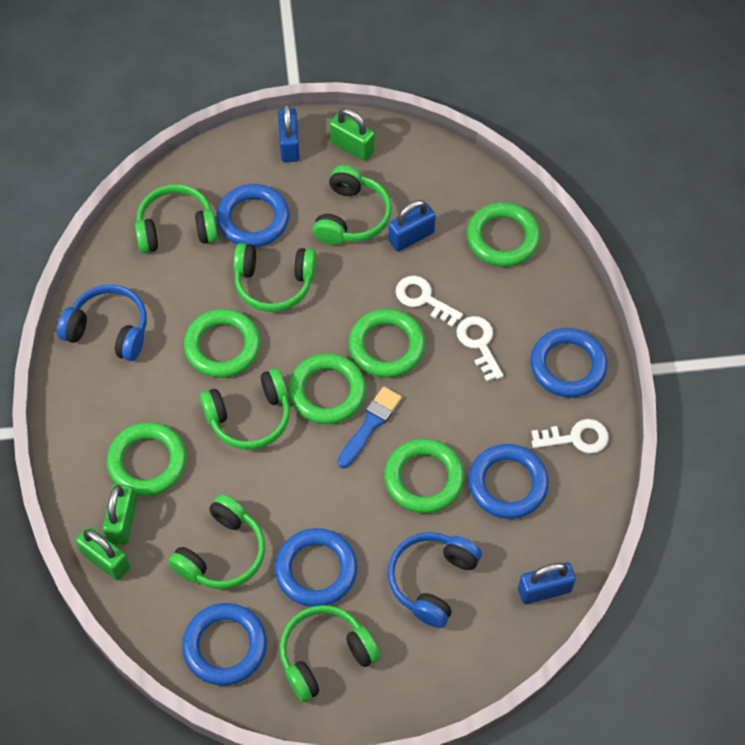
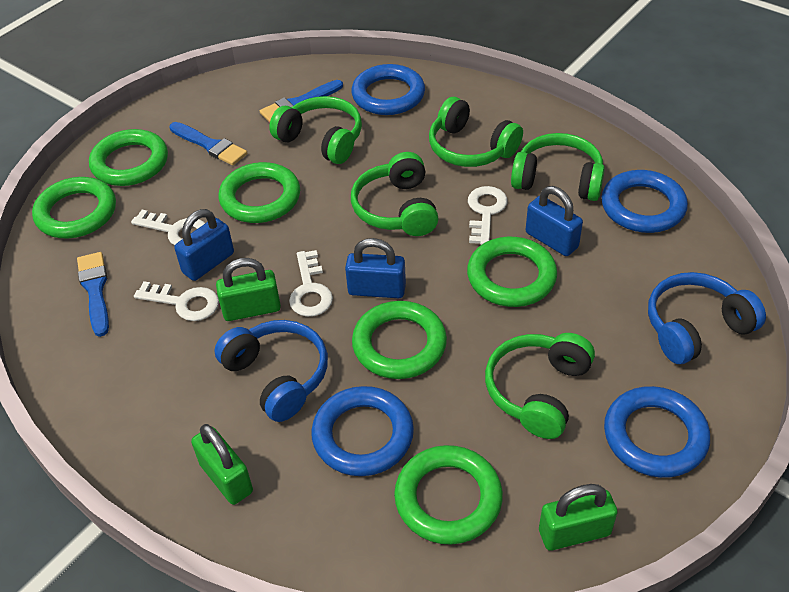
blue brush: [337,386,402,468] = 1 -> [77,252,109,337] [170,122,247,166] [260,80,343,123] = 3
blue ring: [182,603,267,685] [216,184,289,247] [275,528,358,607] [468,444,549,519] [530,328,607,398] = 5 -> [311,386,414,476] [351,64,425,115] [601,170,688,233] [604,386,710,478] = 4
green headphones: [135,184,218,253] [168,494,265,589] [200,368,290,450] [234,243,316,312] [279,605,380,702] [313,165,392,245] = 6 -> [269,96,362,164] [351,152,439,236] [429,97,523,167] [485,333,595,439] [511,133,605,201] = 5
white key: [396,276,463,327] [457,316,504,382] [532,419,609,454] = 3 -> [131,210,205,245] [134,281,219,321] [289,250,333,317] [468,186,508,245] = 4

